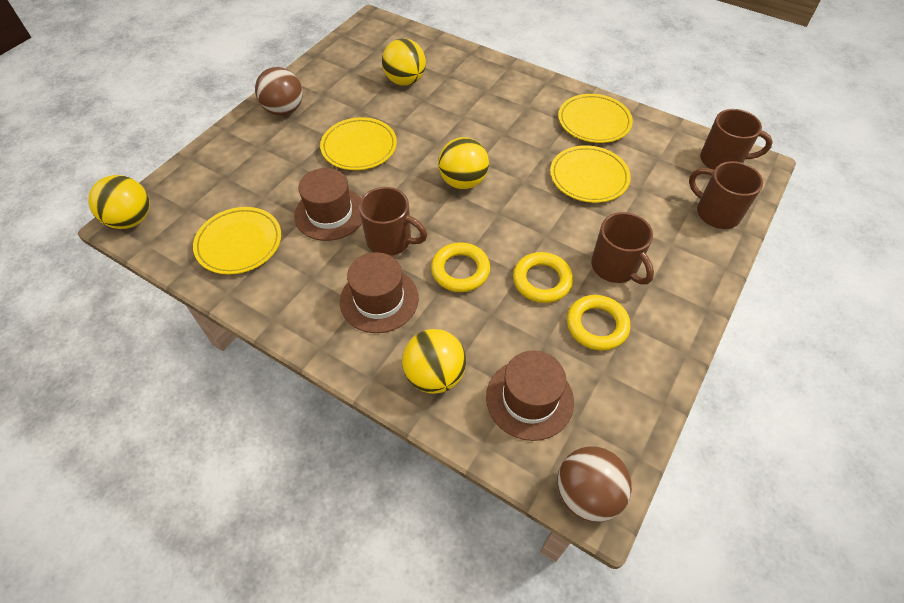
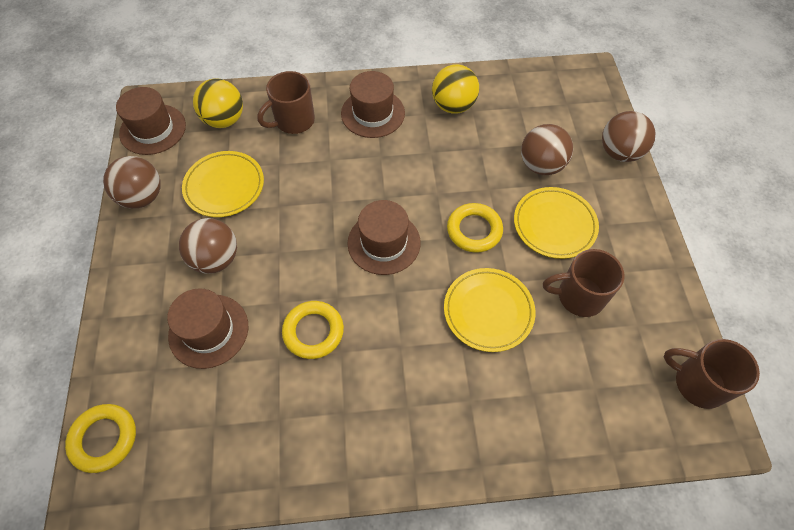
brown ball: [255,67,303,116] [557,446,632,522] = 2 -> [103,156,161,209] [179,218,237,274] [521,124,573,175] [602,111,656,162] = 4
brown hat: [294,168,362,241] [340,252,419,333] [486,350,574,441] = 3 -> [116,87,186,155] [167,288,248,369] [341,71,405,138] [347,200,421,275] = 4
brown mug: [359,187,427,256] [591,212,654,285] [689,161,763,229] [700,109,773,170] = 4 -> [257,71,315,134] [543,249,625,317] [664,339,760,409] = 3
yellow ball: [88,175,149,229] [382,38,426,86] [402,329,466,394] [438,137,489,189] = 4 -> [193,79,243,128] [432,64,479,114] = 2
yellow plate: [193,207,281,275] [320,117,397,170] [550,145,631,203] [558,94,633,143] = 4 -> [182,151,264,217] [444,268,536,352] [514,187,599,259] = 3

